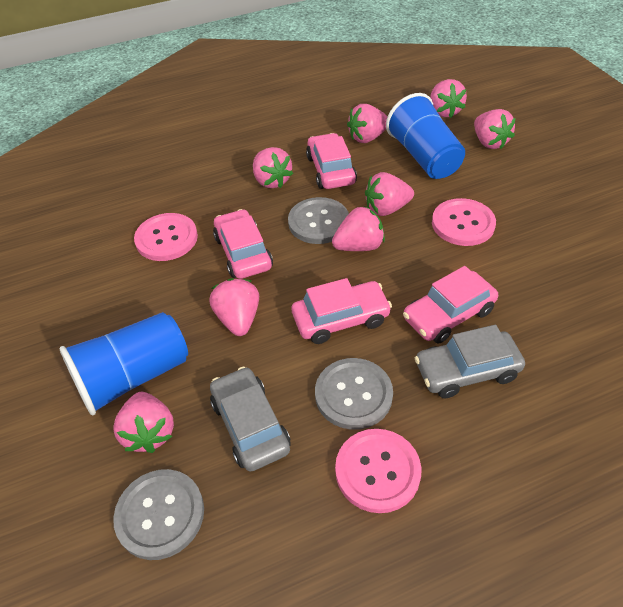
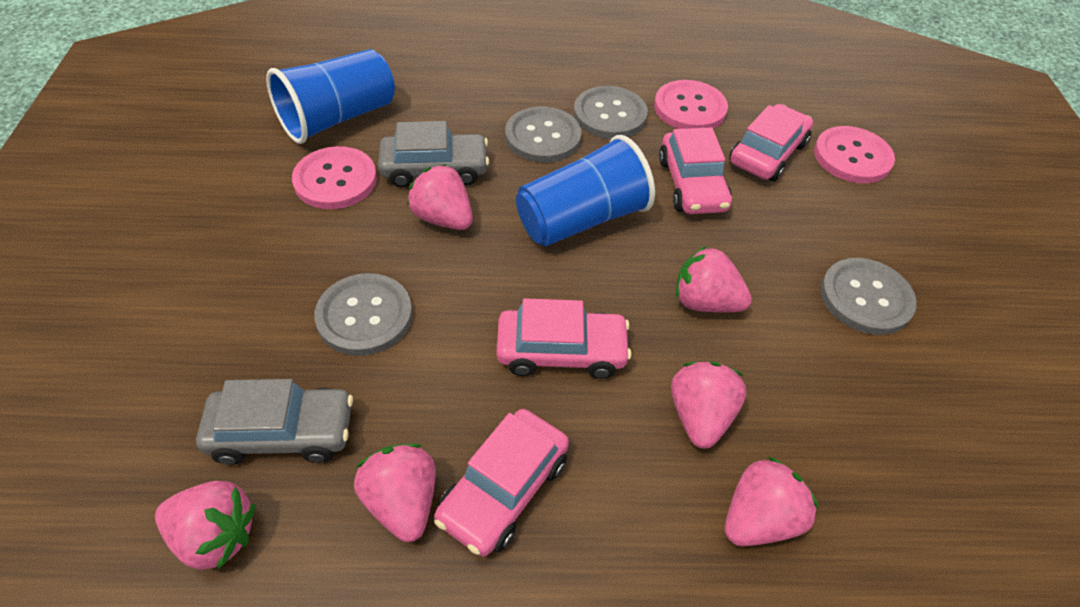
grey button: [113,469,204,560] [288,197,349,244] [315,358,393,430] = 3 -> [314,273,413,356] [505,107,582,163] [574,86,648,139] [820,258,917,335] = 4
pink strawberry: [113,392,174,453] [209,278,259,336] [253,147,293,188] [332,206,385,251] [347,104,388,143] [365,172,414,216] [430,79,467,118] [474,109,516,149] = 8 -> [155,481,255,570] [354,444,436,542] [407,164,473,230] [671,362,747,449] [676,246,752,313] [725,457,819,546] = 6

